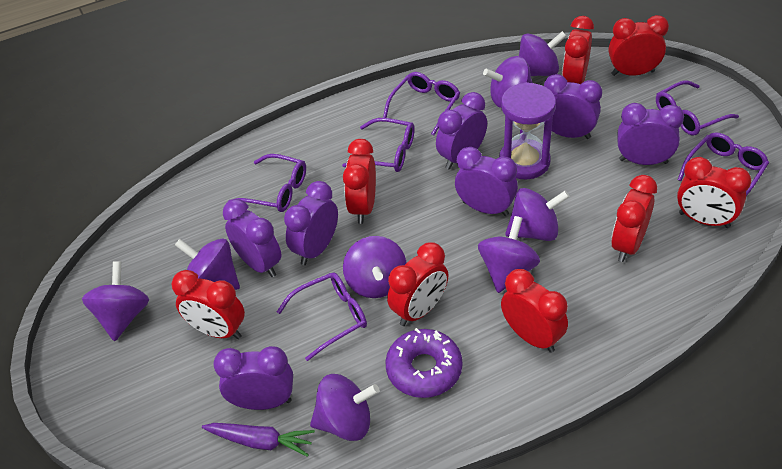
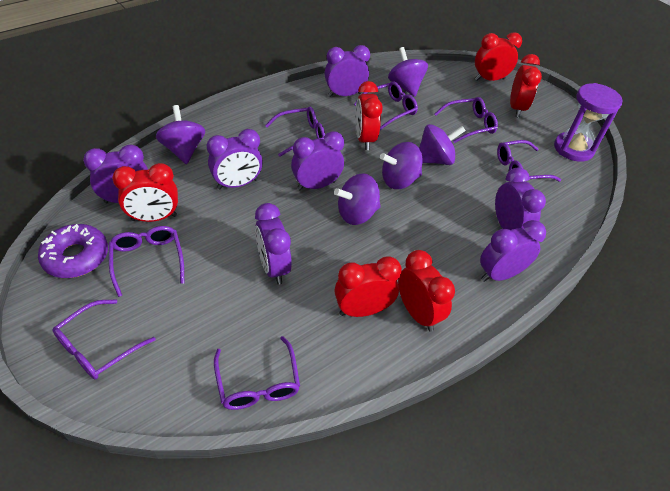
purple carrot: [202,423,315,457] = 1 -> none = 0
purple glasses: [229,154,306,212] [277,272,367,361] [342,118,415,172] [383,72,460,136] [656,81,739,136] [678,132,769,196] = 6 -> [53,300,156,380] [109,226,184,297] [214,336,300,410] [265,107,325,157] [354,81,418,130] [434,97,498,143] [497,140,561,182] = 7
purple spinning top: [82,261,149,341] [175,238,240,290] [310,374,379,441] [343,236,406,298] [478,216,540,293] [483,56,533,108] [505,188,570,241] [519,31,567,76] = 8 -> [156,105,205,164] [334,174,381,225] [380,142,422,189] [388,47,428,97] [419,124,466,165] = 5
red clock: [172,270,245,339] [343,139,376,224] [387,242,448,326] [501,269,568,353] [562,16,594,84] [609,15,669,76] [611,175,657,262] [677,157,751,228] = 8 -> [112,163,178,222] [335,256,402,317] [355,81,383,150] [398,250,455,332] [475,32,522,81] [510,54,542,117] = 6

